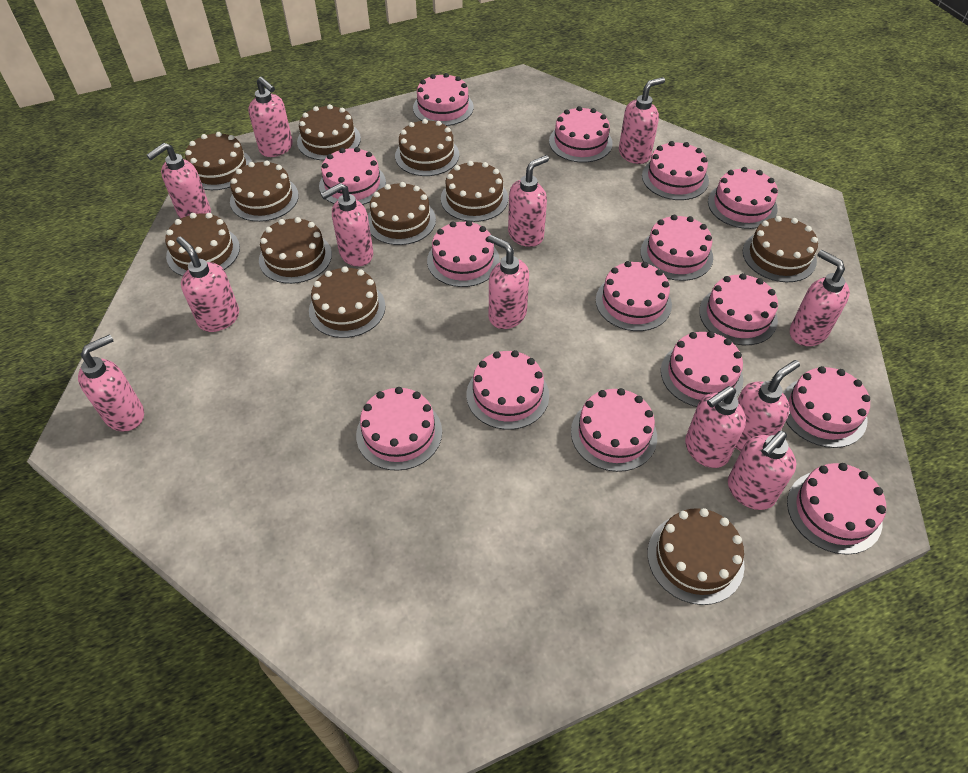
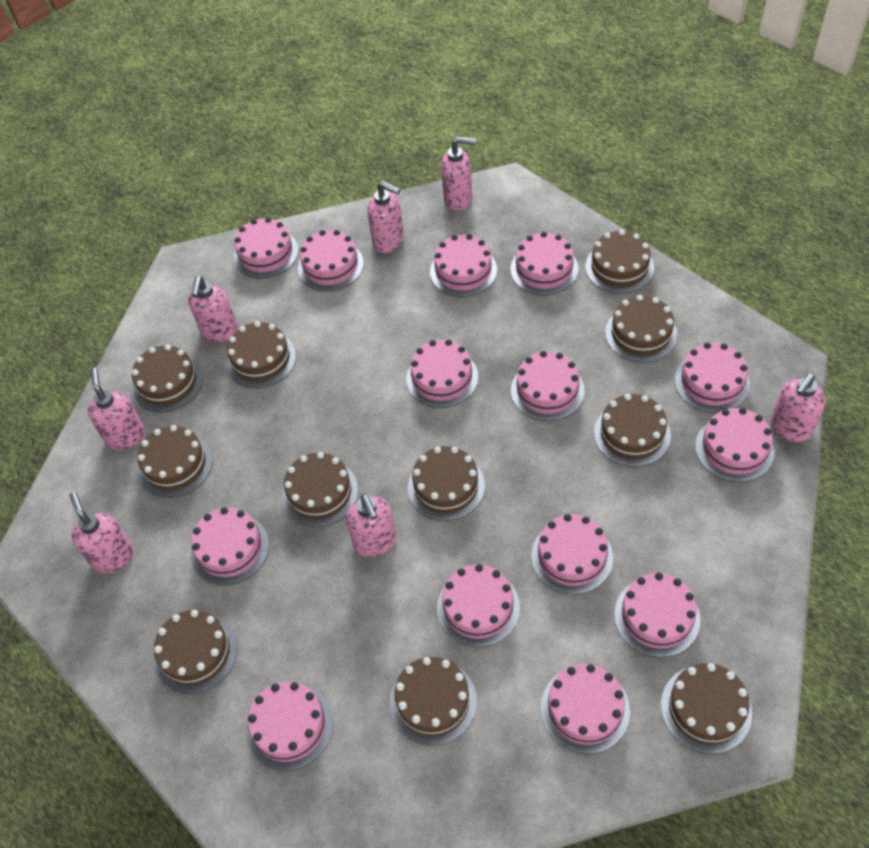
pink cake: [319,147,386,205] [356,387,442,471] [413,73,474,126] [427,221,500,287] [467,350,549,430] [549,106,613,163] [571,388,657,472] [596,261,672,331] [640,215,713,281] [642,141,709,200] [661,331,743,407] [699,273,778,345] [708,167,778,229] [783,366,870,448] [787,463,886,555] = 15 -> [191,507,269,585] [234,217,298,279] [246,681,333,771] [298,230,364,291] [406,339,478,408] [430,234,497,297] [437,564,520,647] [510,232,578,295] [511,351,585,421] [531,514,613,594] [541,664,630,754] [614,573,700,657] [674,342,750,413] [695,408,775,482] = 14
pink soap dispenser: [78,334,144,432] [146,143,211,219] [176,236,239,332] [248,77,293,157] [321,183,373,267] [488,235,529,329] [508,155,549,247] [619,77,665,164] [685,386,746,468] [728,431,796,510] [735,360,800,451] [790,250,850,346] = 12 -> [69,492,134,574] [88,368,145,451] [188,276,238,342] [346,494,396,557] [367,181,404,253] [441,137,476,211] [770,373,826,442] = 7

